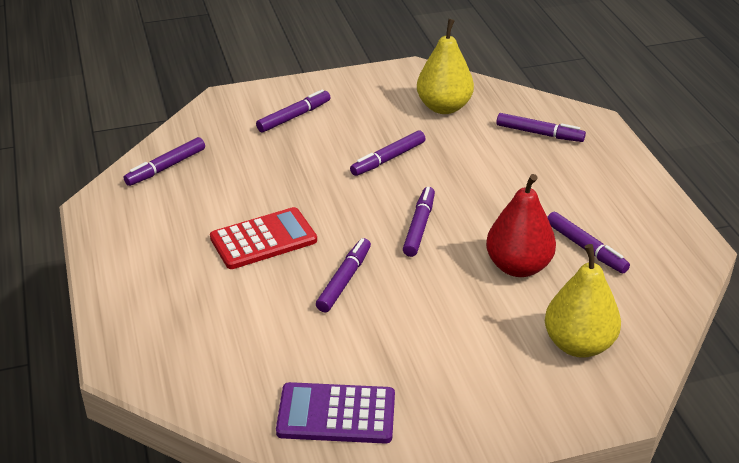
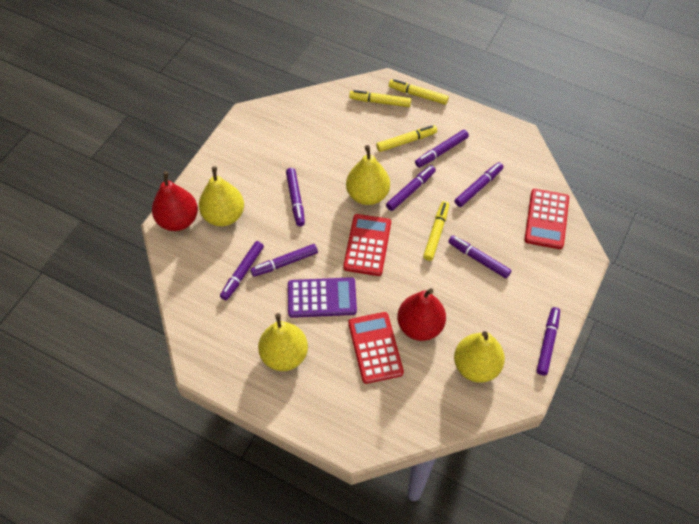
purple marker: [124,137,205,186] [256,89,331,133] [316,238,371,312] [350,130,425,176] [403,187,435,257] [496,113,586,142] [547,212,630,274] = 7 -> [220,241,264,300] [250,244,318,277] [286,168,305,226] [386,165,436,211] [415,130,469,168] [448,235,512,278] [455,162,504,207] [537,307,560,375] = 8
red calculator: [210,207,317,269] = 1 -> [343,214,391,276] [348,312,404,384] [524,189,569,249] = 3
red pear: [486,174,556,277] = 1 -> [152,171,198,231] [397,288,446,341] = 2
yellow marker: none = 0 -> [349,90,411,107] [376,125,437,152] [389,79,449,105] [423,201,449,261] = 4
yellow pear: [417,19,474,114] [545,244,621,358] = 2 -> [199,166,244,226] [258,313,308,371] [346,145,390,205] [454,331,505,383] = 4

